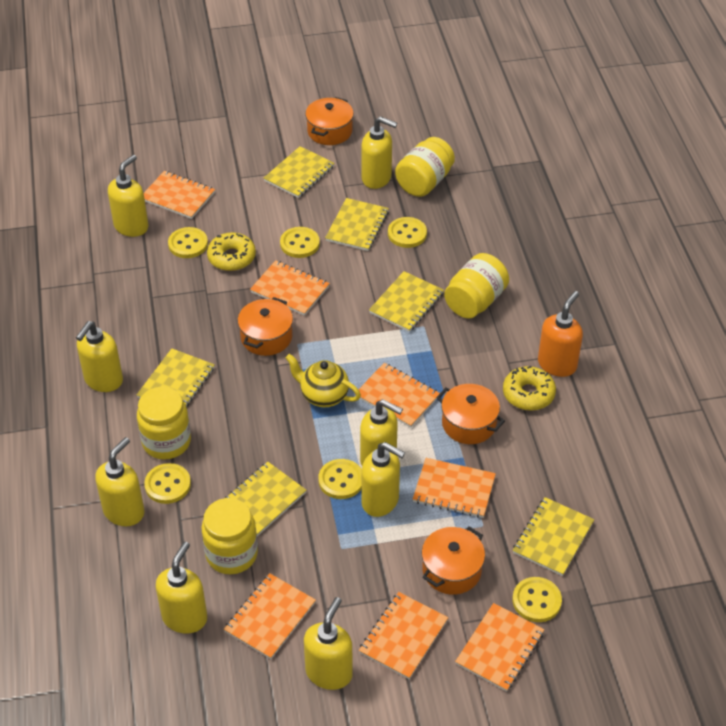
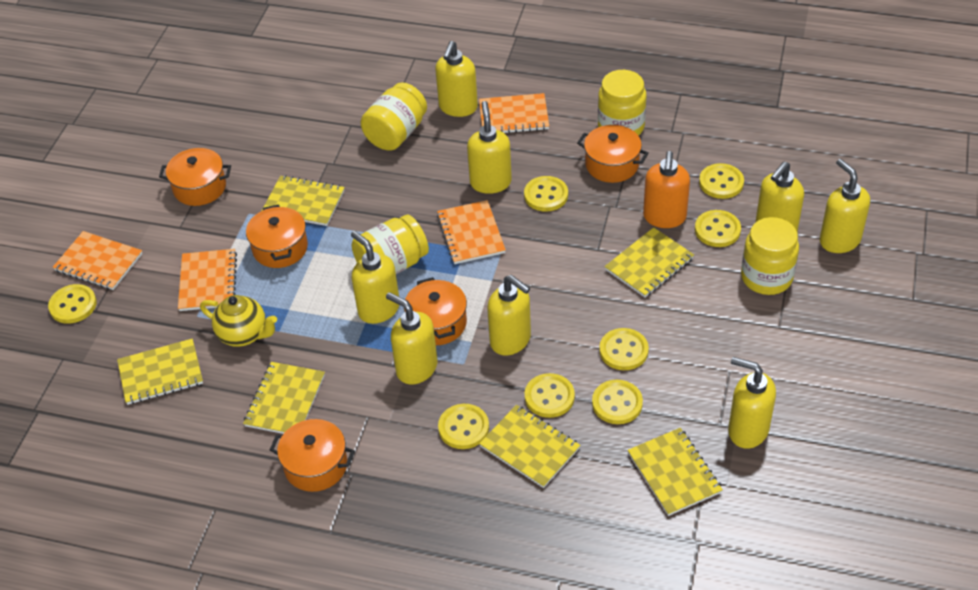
orange notebook: [144,171,215,219] [224,573,316,659] [250,260,330,316] [355,363,440,428] [359,592,448,679] [413,458,496,518] [455,603,544,692] = 7 -> [53,231,143,290] [178,249,237,311] [437,200,506,264] [479,93,549,133] = 4
orange pot: [238,297,293,356] [305,97,354,145] [422,526,485,595] [436,384,505,444] = 4 -> [159,148,231,206] [246,205,308,268] [270,419,355,492] [404,277,467,345] [577,125,649,183] = 5
yellow button: [144,463,191,504] [168,227,208,258] [280,227,320,258] [318,459,362,499] [388,217,427,248] [513,577,562,622] = 6 -> [48,284,97,324] [438,404,489,449] [524,176,568,212] [525,373,575,418] [592,380,643,424] [599,328,649,370] [695,210,741,247] [699,163,744,199] = 8
yellow donut: [207,232,256,271] [503,366,556,411] = 2 -> none = 0

